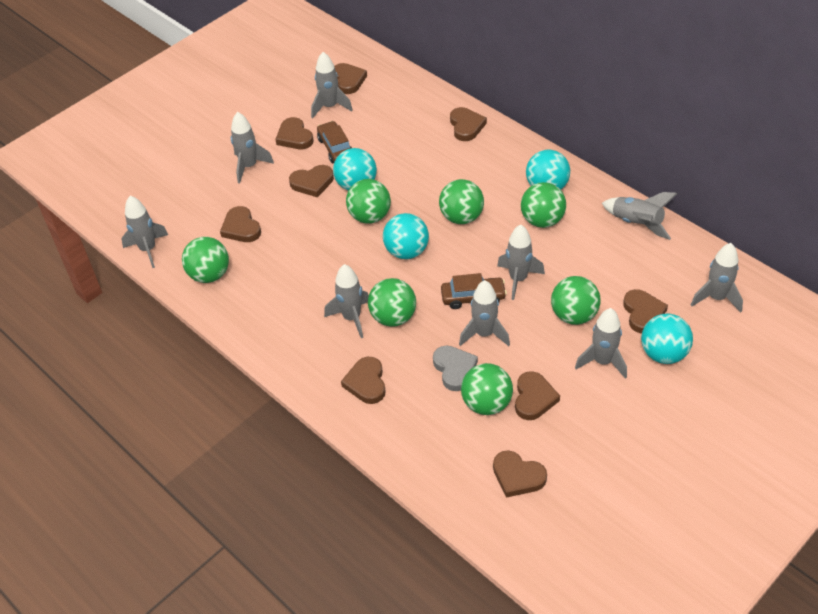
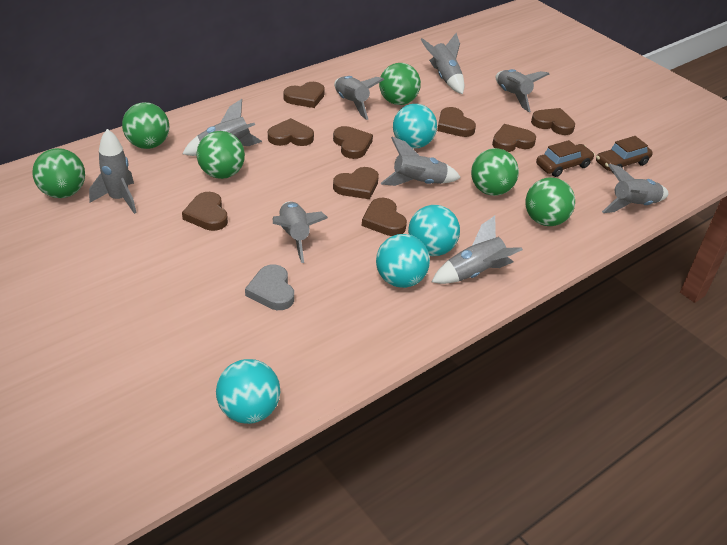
green ball: [182,237,229,283] [346,179,391,224] [368,278,416,327] [439,179,484,224] [461,363,513,415] [521,182,566,228] [551,276,601,325] = 7 -> [32,148,85,198] [122,102,169,149] [197,131,245,179] [379,63,421,105] [471,148,519,196] [525,177,575,226] = 6

